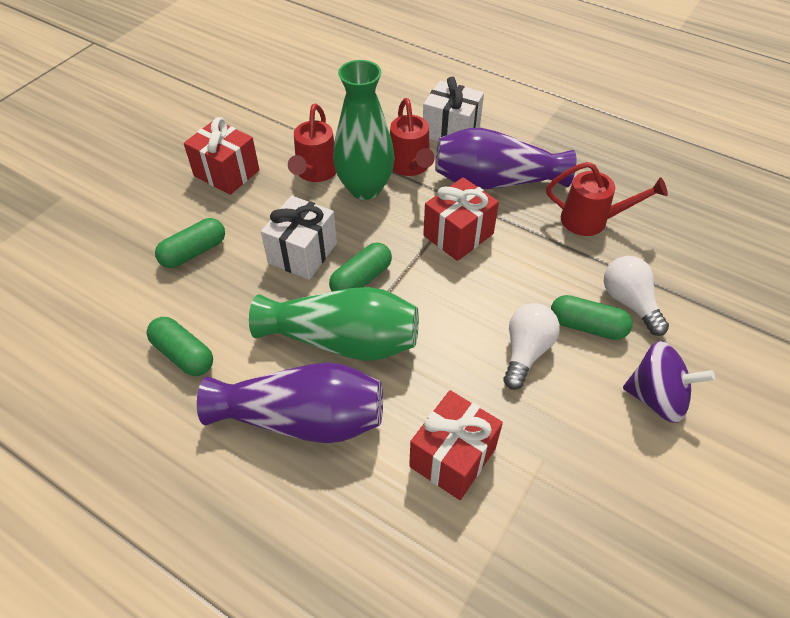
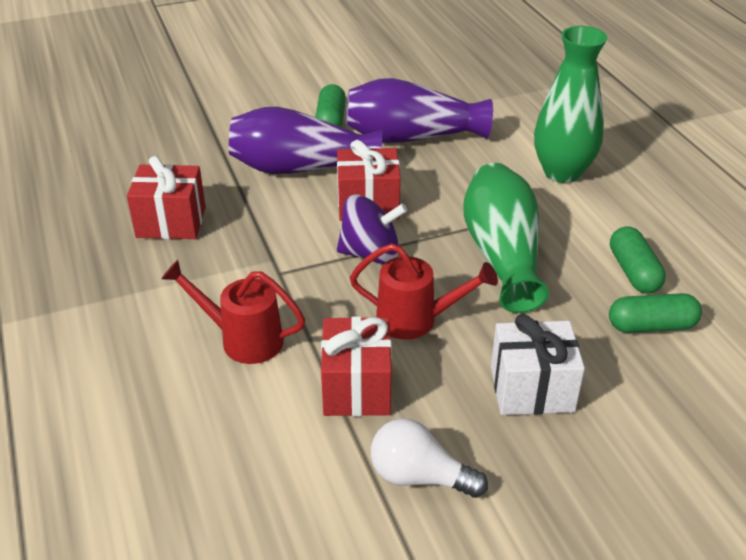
green capsule: [147,317,213,376] [155,218,225,268] [329,242,392,291] [551,295,633,340] = 4 -> [316,84,346,127] [609,293,702,333] [610,226,666,293] = 3
red watering can: [288,104,336,182] [390,98,435,176] [546,162,668,236] = 3 -> [161,260,305,364] [350,243,498,340] = 2
white gift: [261,195,337,280] [423,77,484,141] = 2 -> [491,314,585,415] = 1
white light bulb: [504,303,560,390] [604,256,669,336] = 2 -> [371,418,488,498] = 1

